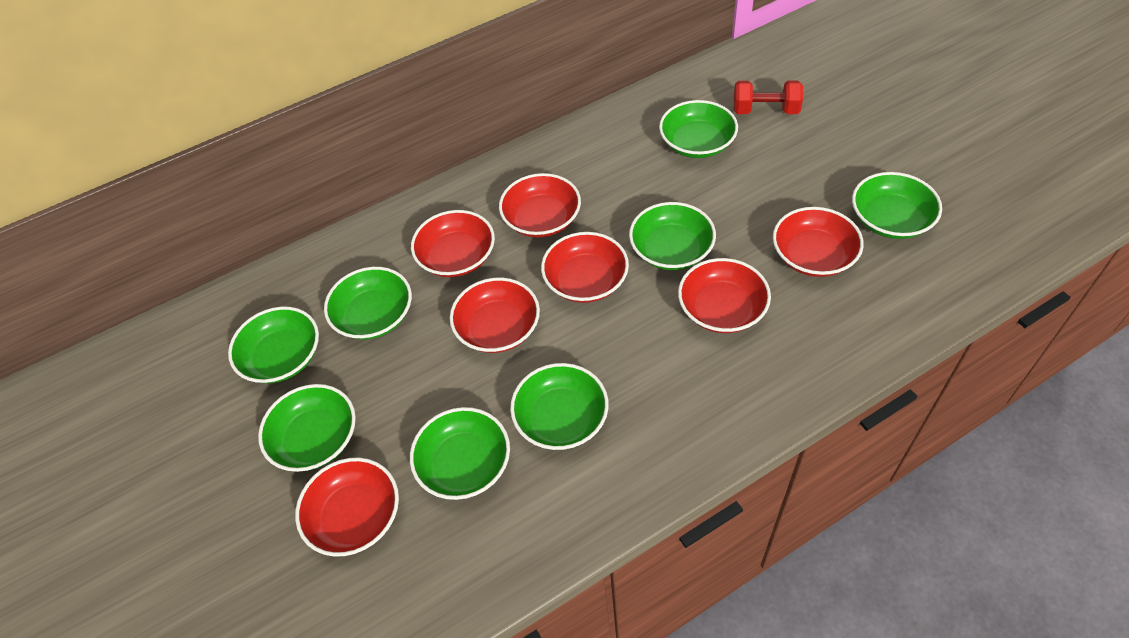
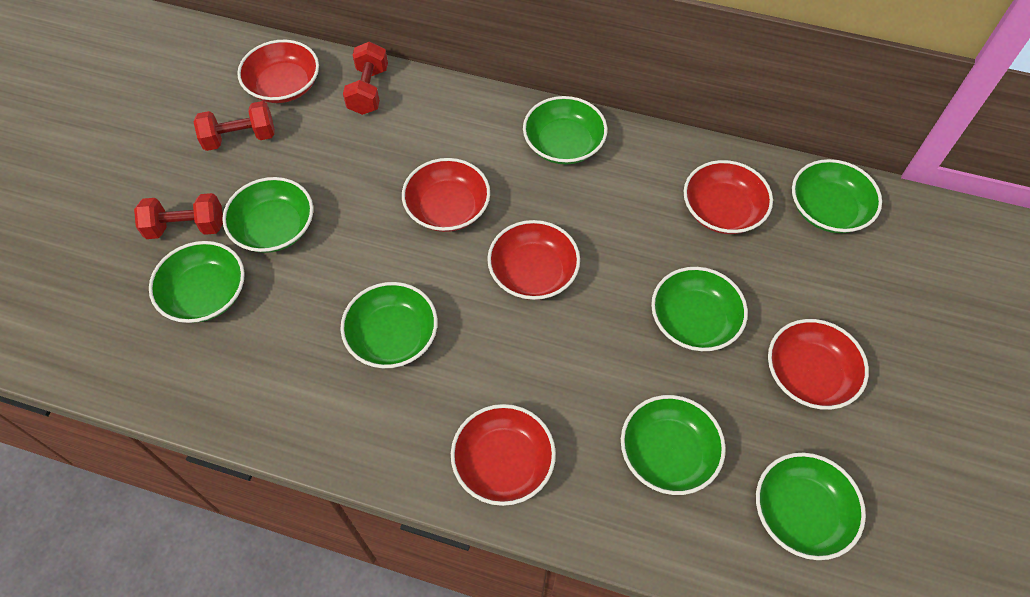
red bowl: [295,458,399,556] [411,210,495,277] [450,278,540,353] [499,173,581,237] [541,232,629,303] [678,258,771,333] [773,207,864,277] = 7 -> [237,40,319,103] [402,158,490,232] [451,404,556,506] [487,220,580,300] [684,160,773,234] [768,319,869,410] = 6
red dumbbell: [734,81,803,114] = 1 -> [134,193,223,239] [194,101,275,151] [343,42,388,115] = 3

